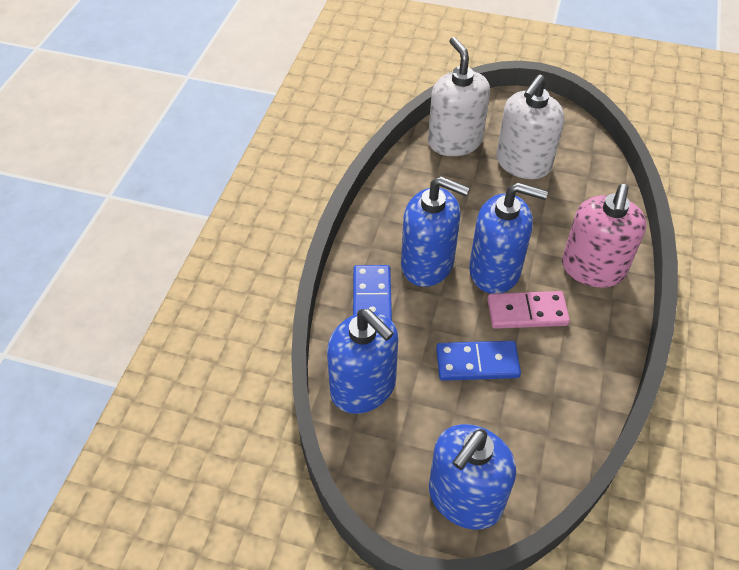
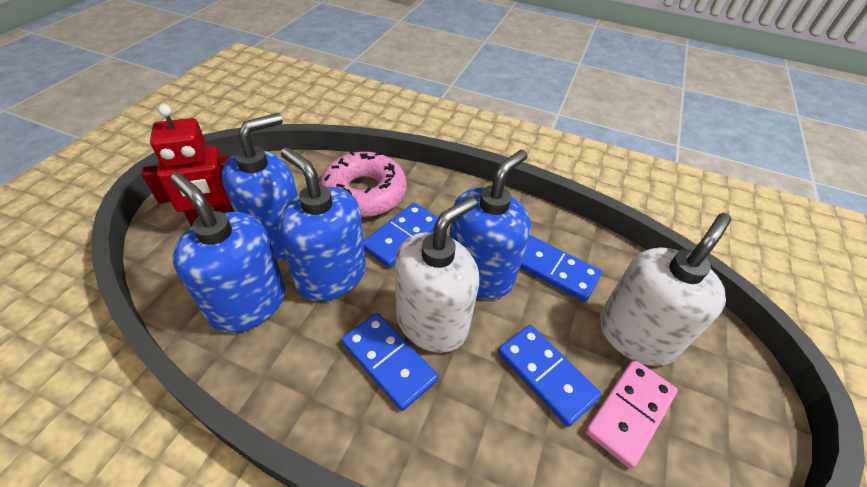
blue domino: [353,265,392,321] [436,341,521,381] = 2 -> [342,313,439,411] [364,203,438,268] [498,325,602,427] [520,236,602,302] = 4
pink donut: none = 0 -> [320,150,407,217] = 1
pink soap dispenser: [562,184,646,288] = 1 -> none = 0
red robot: none = 0 -> [142,104,234,227] = 1

